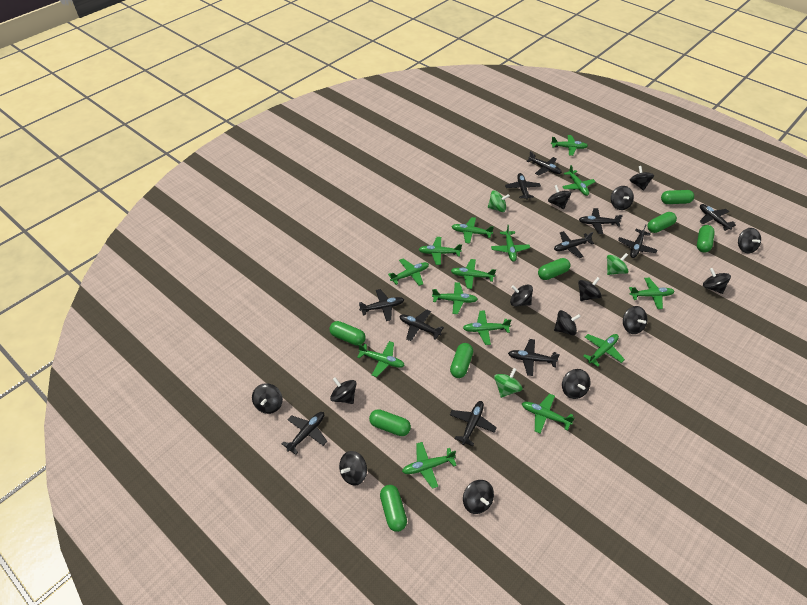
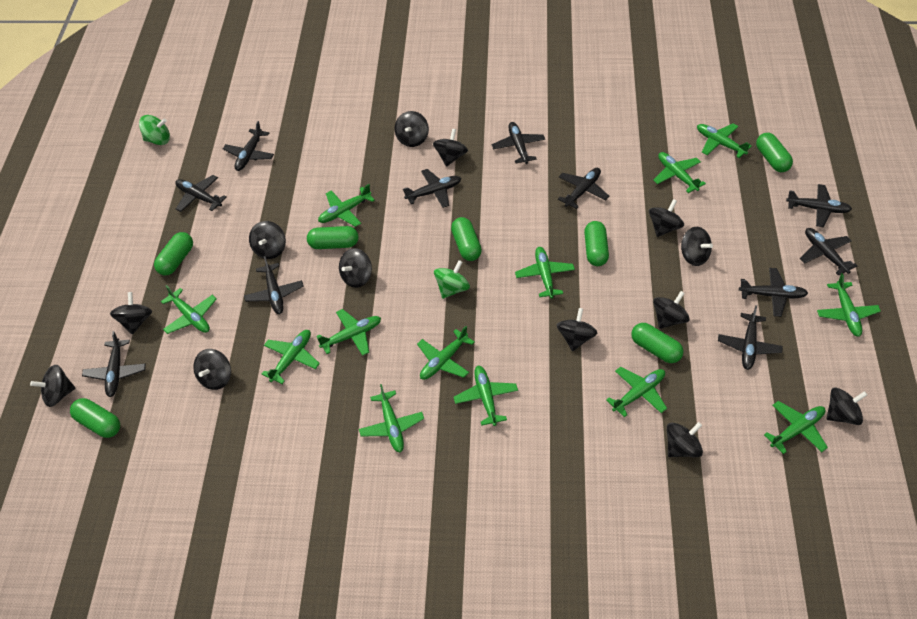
black spinning top: [252,383,283,414] [330,377,356,404] [339,451,367,485] [463,480,494,514] [510,285,533,307] [548,185,571,209] [554,310,581,335] [562,369,590,399] [578,277,602,301] [611,186,634,210] [623,306,647,334] [630,166,654,190] [703,268,731,294] [738,228,761,254] = 14 -> [30,365,75,407] [110,292,152,335] [193,349,231,390] [249,221,286,259] [339,248,372,288] [395,111,429,147] [433,129,468,167] [557,308,597,351] [649,199,684,237] [653,291,690,329] [667,422,703,457] [681,227,713,266] [826,387,867,425] = 13
green capsule: [329,321,366,346] [369,409,411,436] [380,485,407,532] [450,343,473,378] [538,258,570,280] [647,212,677,233] [661,190,694,204] [697,225,715,252] = 8 -> [70,398,120,438] [154,232,193,275] [307,226,359,249] [451,217,482,261] [584,221,609,266] [631,323,683,363] [756,133,793,172] = 7
green plane: [357,341,405,377] [388,258,429,286] [402,442,457,489] [418,237,462,265] [432,282,478,314] [451,217,494,244] [451,259,496,289] [463,310,512,345] [491,225,530,262] [522,394,575,434] [551,135,588,156] [562,165,596,196] [583,334,625,367] [629,278,675,309] = 14 -> [161,285,217,334] [262,330,320,384] [316,309,381,356] [318,184,375,227] [359,384,424,452] [417,326,474,380] [454,366,518,426] [515,247,575,299] [606,367,667,417] [653,152,706,193] [697,123,752,158] [764,401,828,454] [817,273,881,337] = 13
green spinning top: [488,191,510,212] [494,368,523,398] [607,253,628,275] = 3 -> [139,115,170,145] [434,260,470,299] = 2

